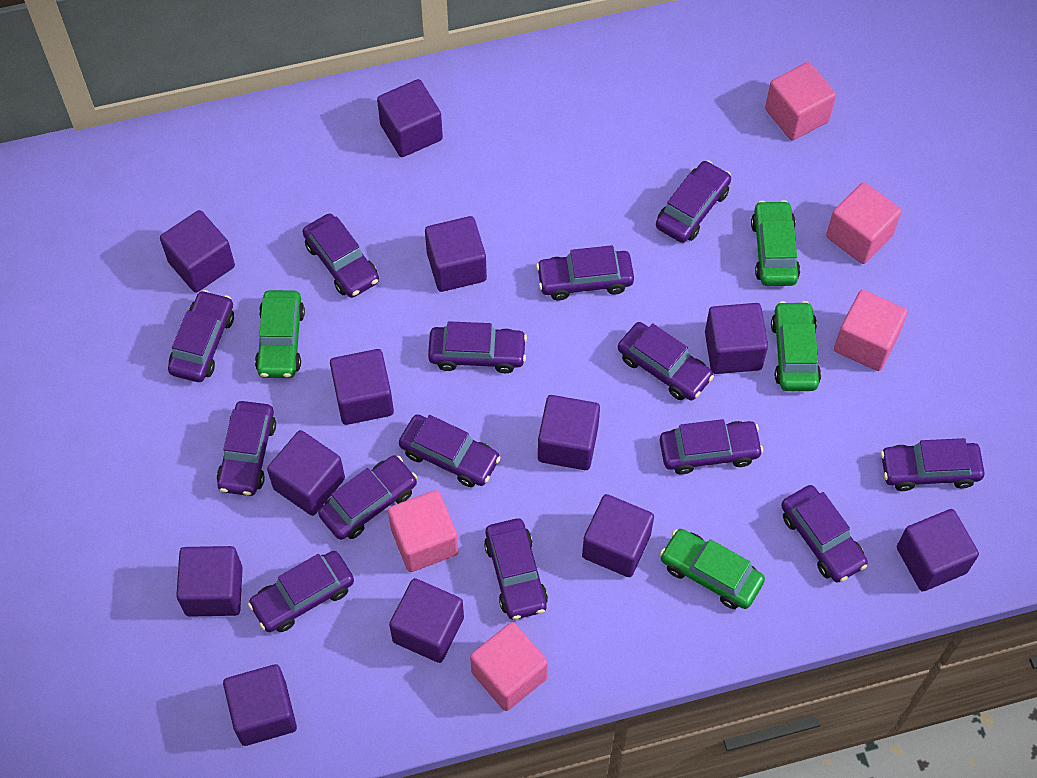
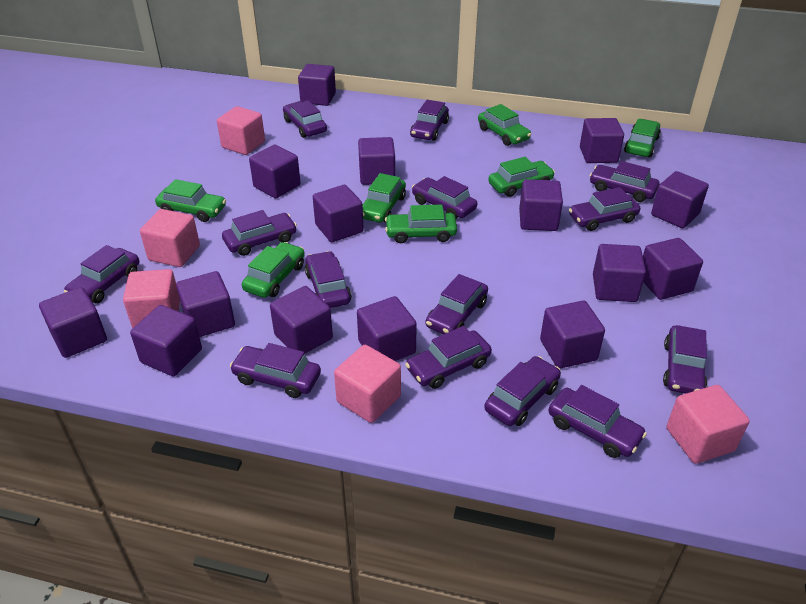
green car: [255,290,305,378] [660,529,765,609] [751,200,800,286] [771,301,821,391] = 4 -> [155,179,226,222] [242,242,305,298] [362,173,406,223] [385,205,457,243] [478,104,531,146] [488,157,555,197] [624,119,661,157] = 7
purple cube: [160,210,235,293] [176,546,243,617] [223,664,297,746] [267,430,345,516] [330,349,394,425] [377,79,443,157] [389,578,464,663] [425,216,487,292] [538,395,600,470] [582,494,654,577] [705,303,768,374] [897,509,979,592] = 12 -> [39,287,107,358] [130,305,202,376] [176,271,235,337] [249,144,301,198] [270,286,333,354] [298,64,336,106] [313,185,364,242] [357,296,417,361] [358,137,395,185] [519,179,563,231] [540,301,605,369] [580,118,624,163] [593,244,646,302] [643,238,703,300] [651,171,709,228] = 15

